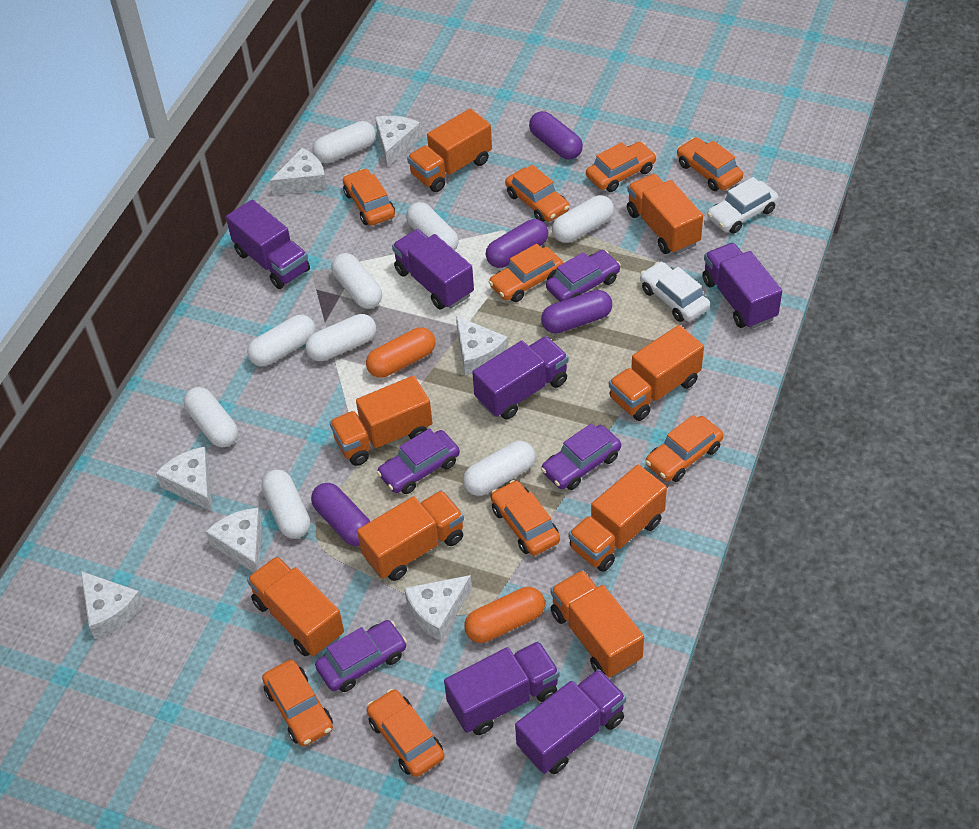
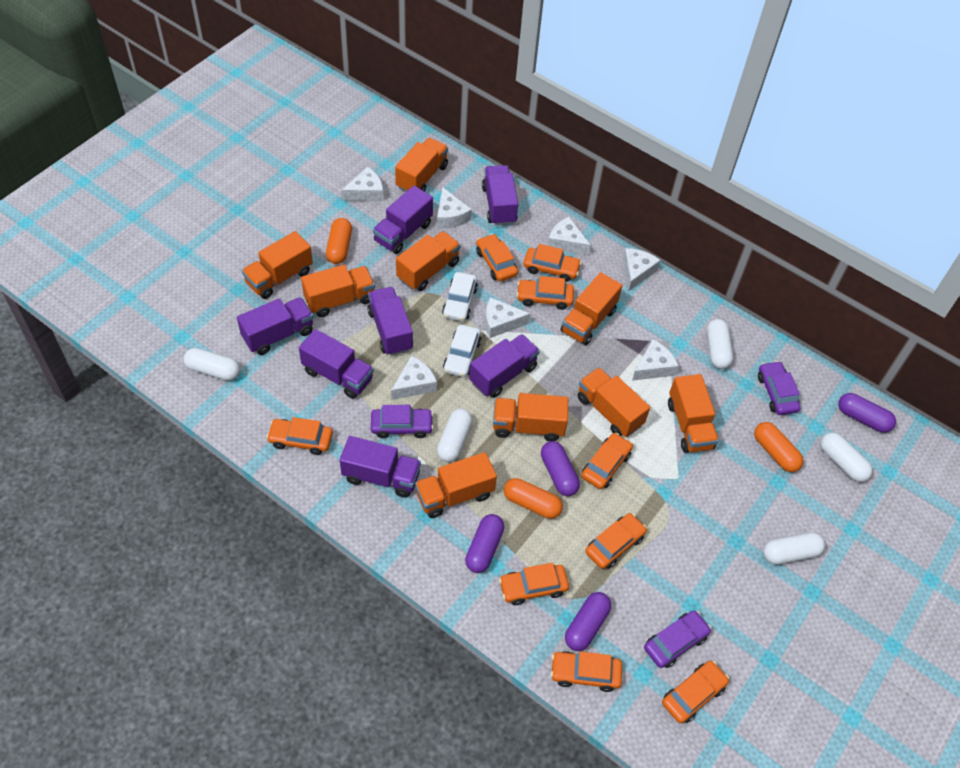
orange capsule: [366,328,435,378] [464,587,545,643] = 2 -> [326,218,352,264] [504,478,563,519] [754,422,803,472] = 3
orange truck: [247,556,344,656] [329,376,432,466] [357,490,464,581] [407,109,492,192] [550,570,644,678] [569,465,667,572] [609,325,704,421] [627,174,703,254] = 8 -> [242,231,313,299] [301,265,375,317] [395,138,448,192] [396,231,460,291] [415,452,497,518] [493,393,568,441] [561,272,622,345] [578,367,650,437] [668,374,719,453] = 9
purple car: [315,620,407,692] [377,428,460,494] [541,423,621,490] [546,250,621,302] = 4 -> [371,405,433,438] [644,611,711,668] [758,361,801,415] = 3
purple truck: [226,199,310,289] [392,229,474,310] [444,641,560,735] [472,336,569,420] [515,669,626,774] [702,243,782,329] = 6 -> [237,297,313,355] [299,329,374,399] [340,436,421,498] [367,287,413,356] [373,186,433,254] [469,334,540,398] [482,165,518,225] = 7
white capsule: [184,387,238,447] [247,315,315,366] [261,470,310,539] [305,314,376,361] [312,121,376,163] [331,253,382,309] [406,202,459,250] [463,441,535,496] [552,195,614,243] = 9 -> [184,348,240,381] [437,408,473,462] [707,319,733,369] [763,532,825,565] [821,433,873,482] = 5

